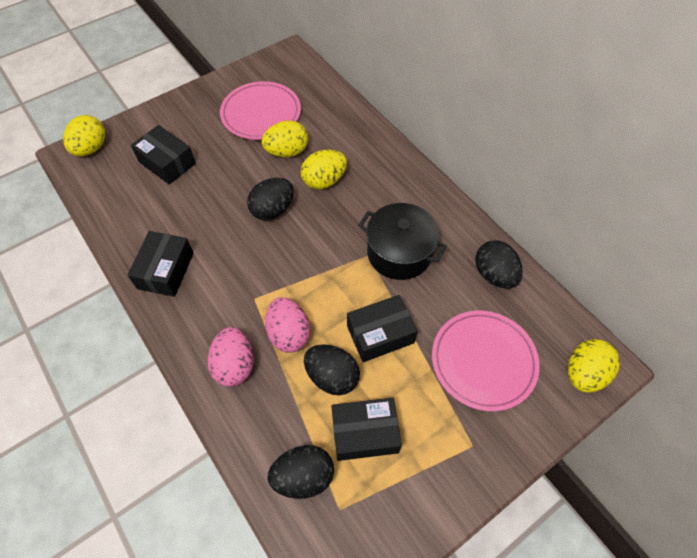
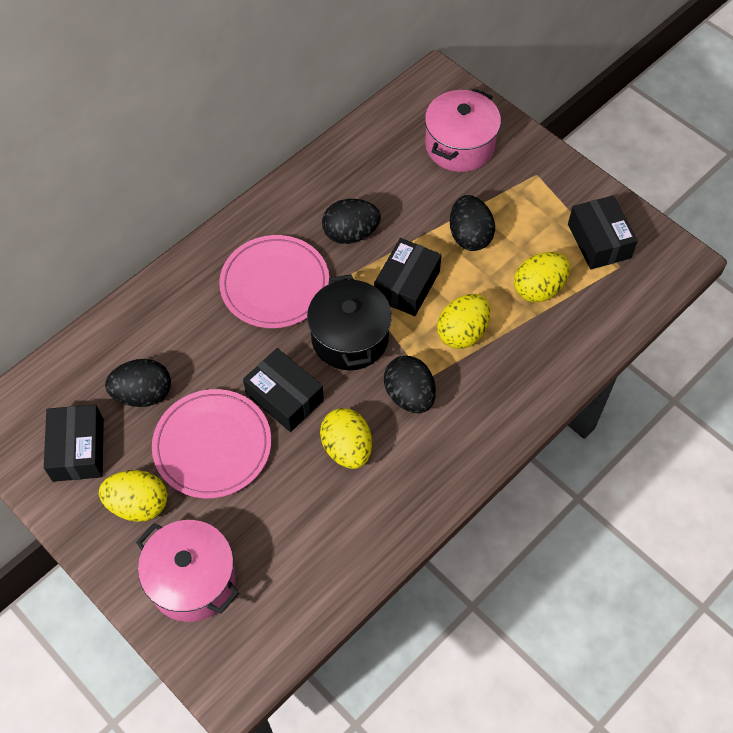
pink egg: [208,327,253,387] [265,297,310,352] = 2 -> none = 0
pink pot: none = 0 -> [136,520,239,622] [425,88,501,172] = 2

